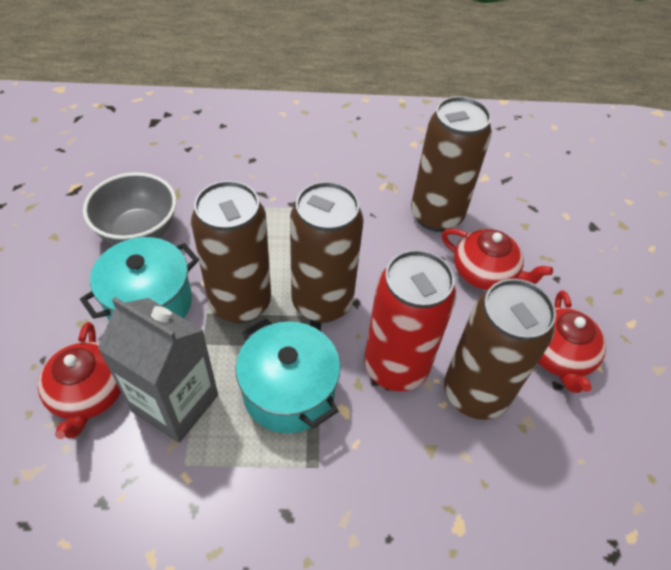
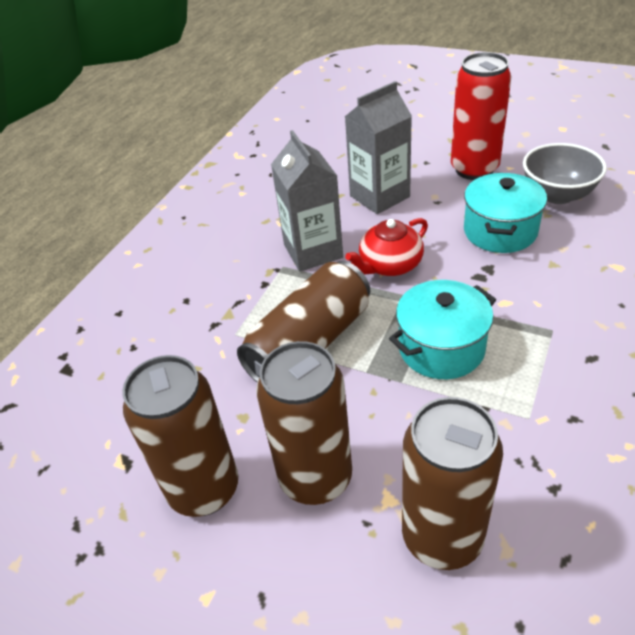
grey carton: [98,297,218,443] = 1 -> [271,130,343,272] [345,81,412,214] = 2
red teapot: [38,322,121,439] [442,228,553,290] [538,290,606,393] = 3 -> [345,218,428,276] = 1

